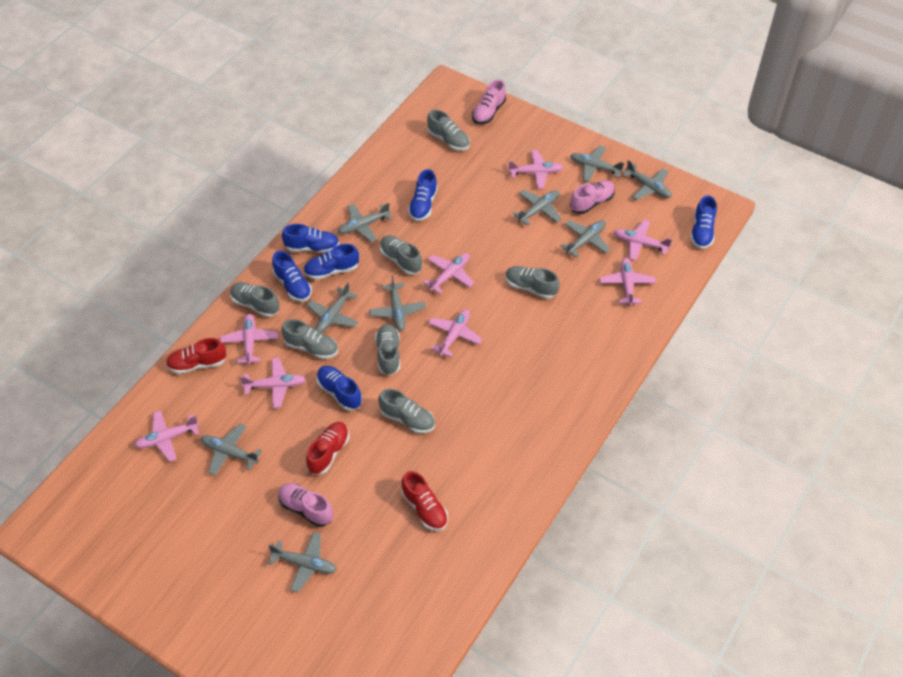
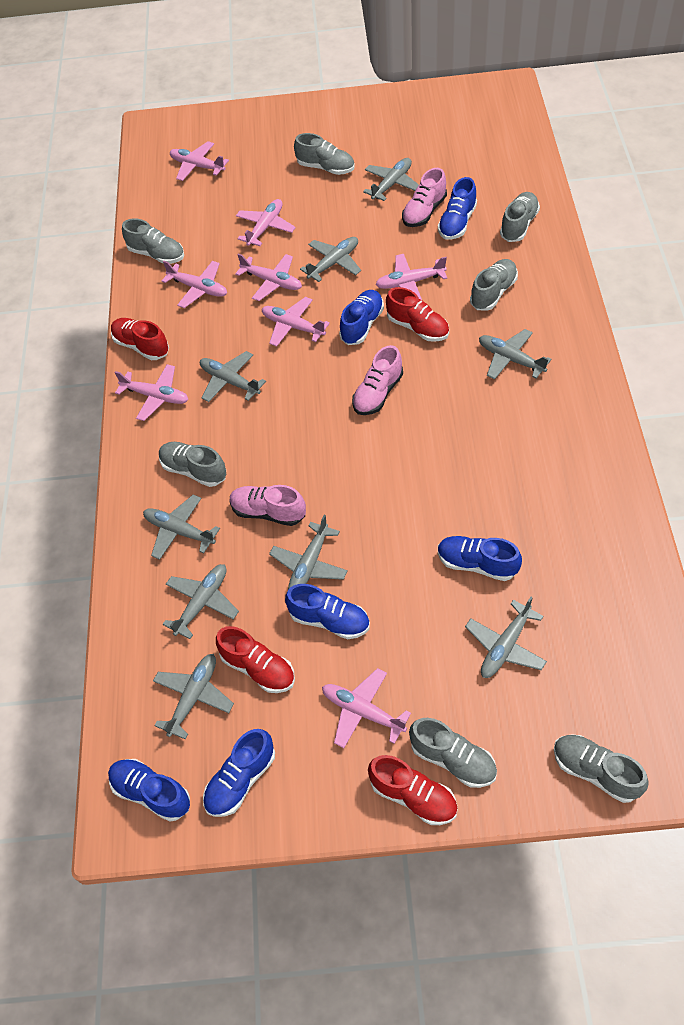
red shoe: [166,338,226,374] [306,422,349,474] [401,471,448,531] = 3 -> [111,318,169,360] [216,626,295,693] [368,755,458,825] [386,287,449,342] = 4

